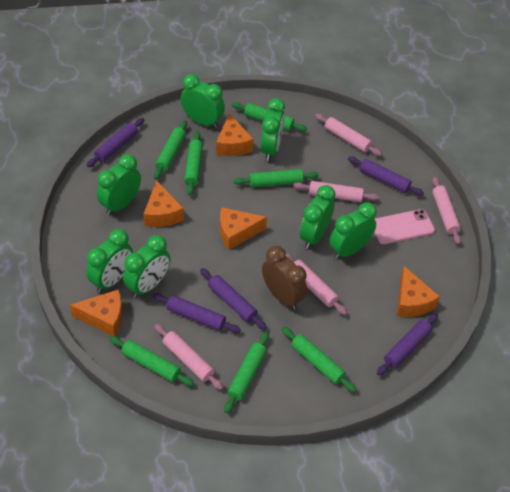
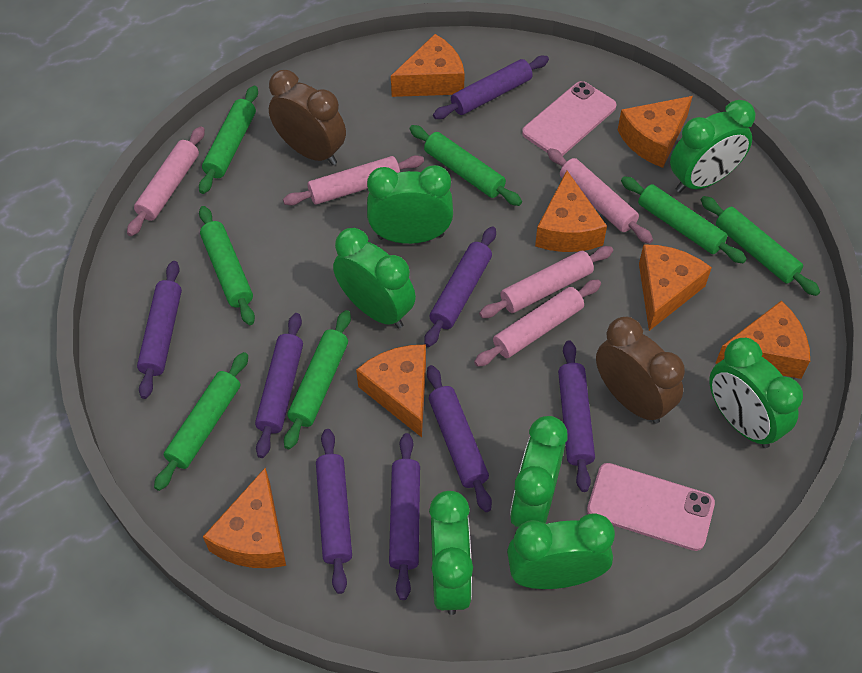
brown clock: [262,246,307,310] = 1 -> [269,70,346,165] [596,316,685,424] = 2
orange cheese: [70,289,123,336] [144,180,184,227] [216,113,254,156] [220,207,267,250] [397,266,440,317] = 5 -> [203,467,286,568] [356,345,426,437] [391,34,465,97] [535,171,607,252] [618,96,693,168] [639,244,712,331] [715,301,810,379] = 7
pink phone: [374,209,435,244] = 1 -> [522,81,616,156] [587,463,715,551] = 2
purple rolling pin: [87,118,144,168] [153,293,241,333] [200,268,266,330] [348,156,424,196] [377,313,438,376] = 5 -> [137,261,182,399] [255,313,303,458] [316,429,352,594] [389,433,420,600] [424,226,496,347] [427,365,492,512] [433,56,549,119] [558,341,595,492] = 8

